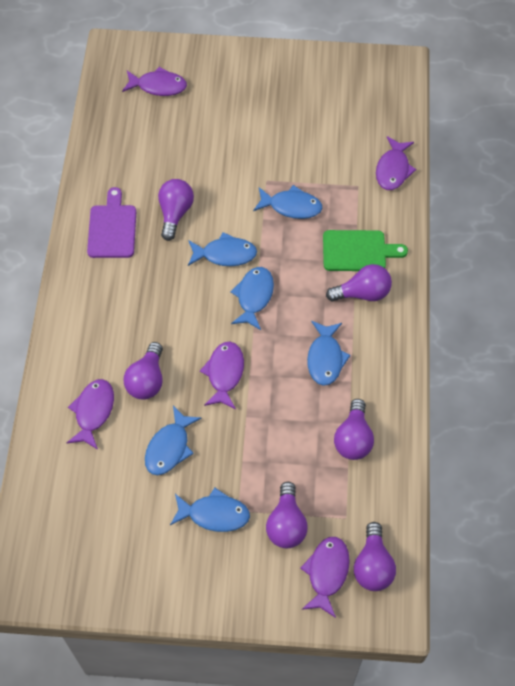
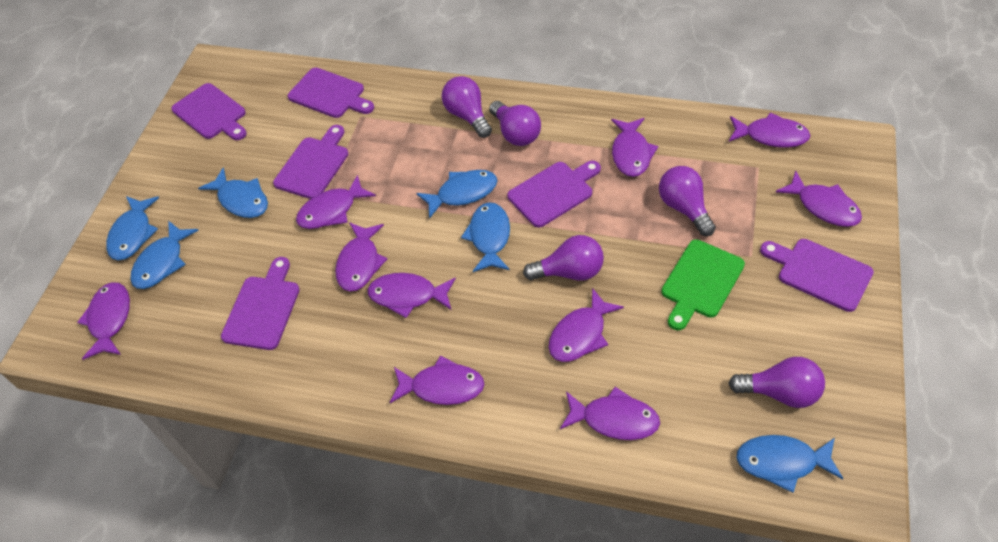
purple cutting board: [87,187,136,258] = 1 -> [171,83,247,140] [221,257,300,350] [273,125,348,199] [288,68,374,118] [507,161,601,227] [760,239,874,312] = 6
purple fish: [67,379,114,450] [122,67,187,96] [200,342,244,409] [300,537,350,618] [376,136,416,190] = 5 -> [77,282,130,360] [296,175,376,229] [335,222,387,291] [367,273,456,318] [390,356,485,405] [548,288,624,362] [560,387,660,440] [611,118,658,177] [729,112,811,148] [776,170,862,227] = 10
purple light bulb: [124,342,163,400] [158,179,194,241] [266,482,308,548] [326,264,392,302] [334,399,374,460] [354,522,396,591] = 6 -> [442,76,492,138] [489,101,541,146] [523,235,604,281] [659,166,716,236] [728,357,825,408] = 5

